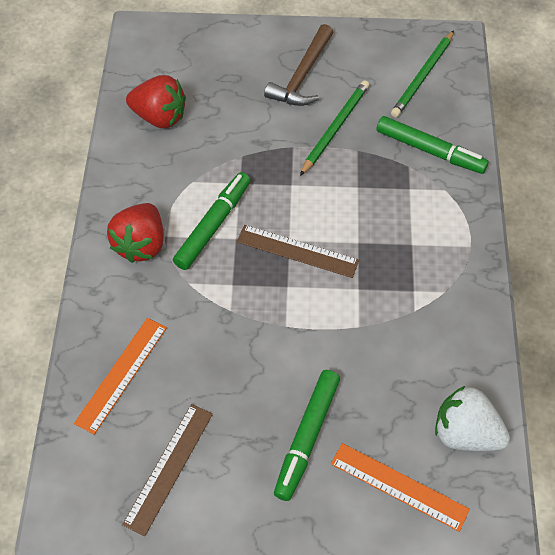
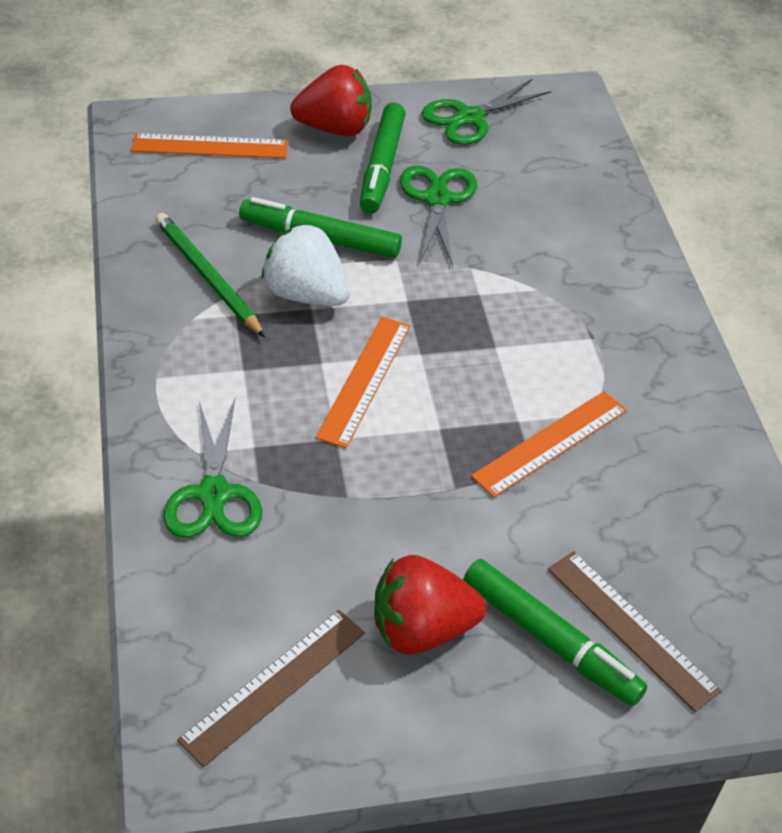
brown hammer: [264,24,334,106] = 1 -> none = 0
green pencil: [300,80,369,176] [391,30,454,118] = 2 -> [155,213,265,337] = 1
green scissors: none = 0 -> [163,399,262,538] [400,165,477,267] [422,78,551,145] = 3
orange ruler: [74,318,167,435] [331,443,470,532] = 2 -> [131,133,288,158] [315,317,411,448] [471,391,627,498] = 3

